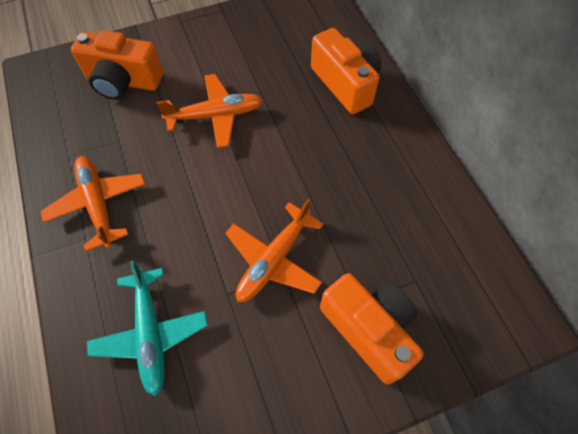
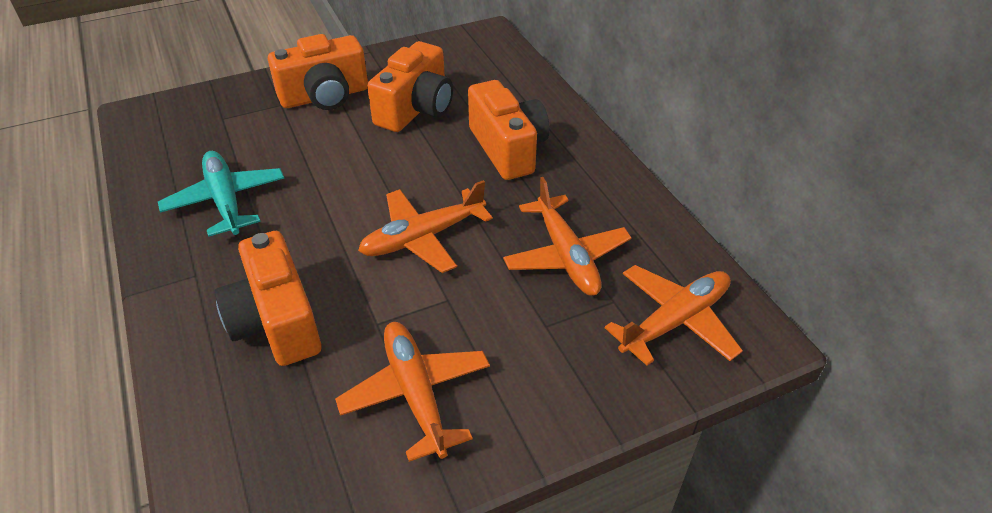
orange camera: [71,30,163,100] [311,28,381,114] [320,273,424,385] = 3 -> [215,231,321,366] [268,34,368,110] [367,41,453,132] [468,80,550,180] = 4
orange plane: [40,156,145,251] [156,74,263,148] [226,199,324,302] = 3 -> [335,322,490,462] [358,180,493,273] [503,177,632,296] [605,265,743,366] = 4

